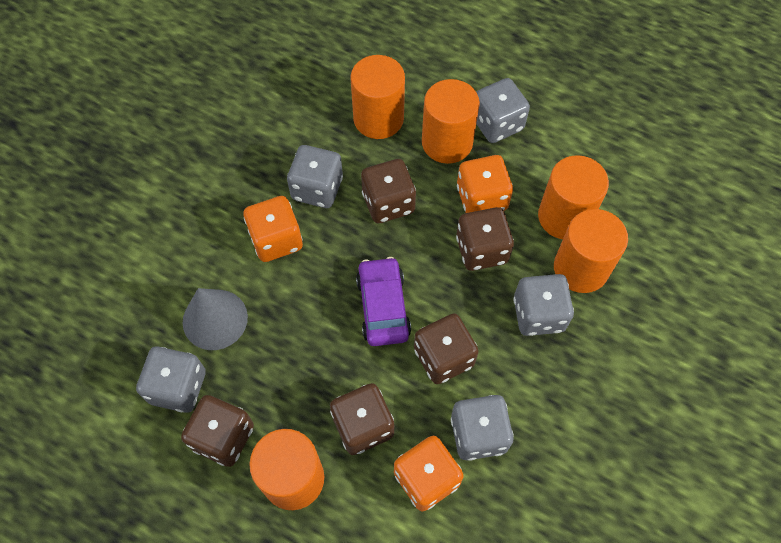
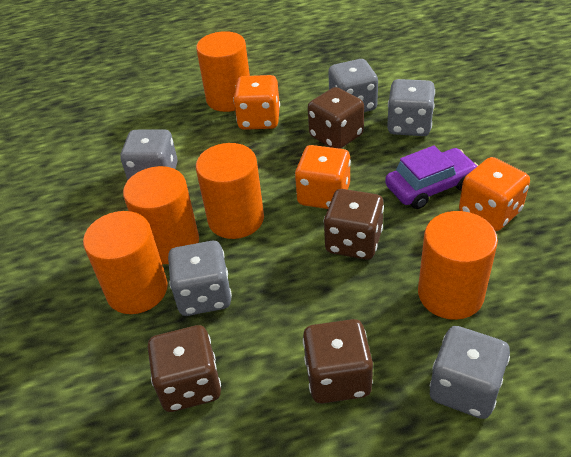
brown dice: [181,395,254,467] [330,383,394,455] [361,159,416,223] [414,314,479,384] [456,207,514,271] = 5 -> [148,325,221,412] [303,319,373,404] [308,87,364,149] [324,189,384,260] = 4
grey cone: [183,288,248,350] = 1 -> none = 0

